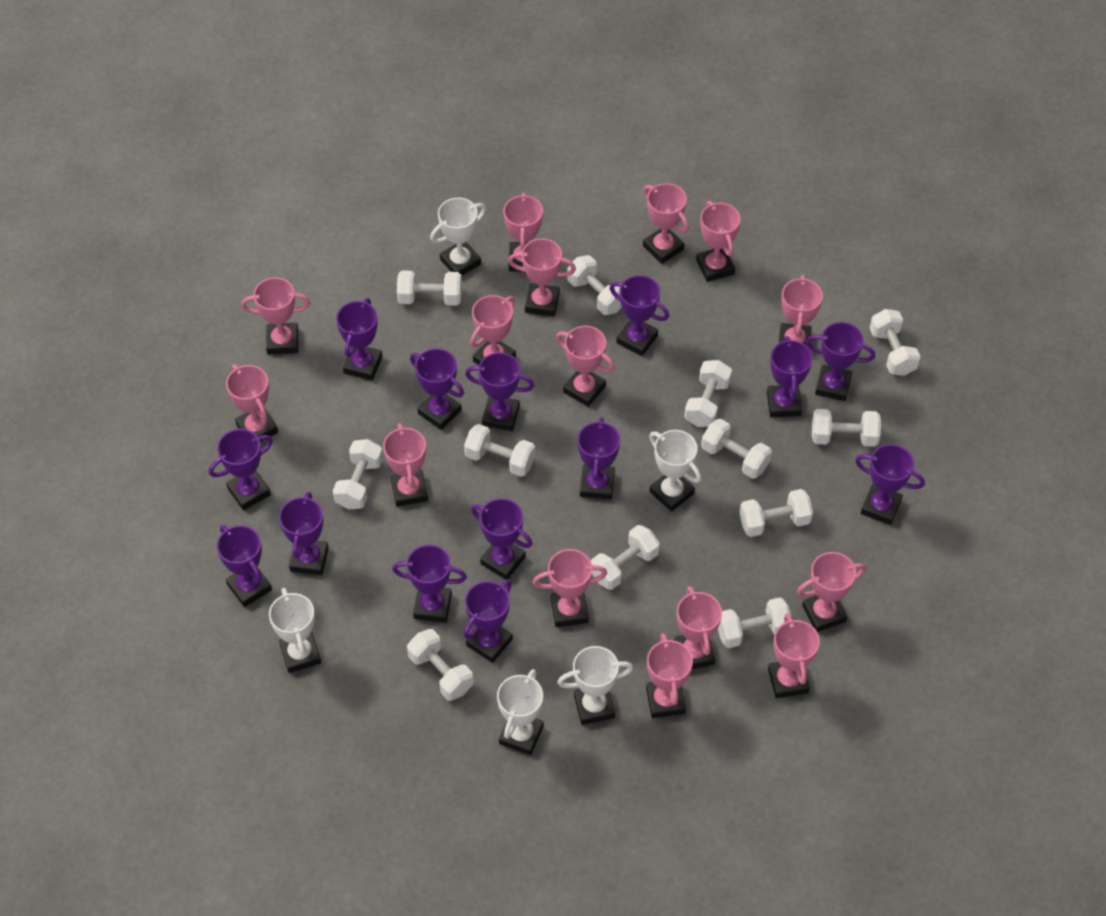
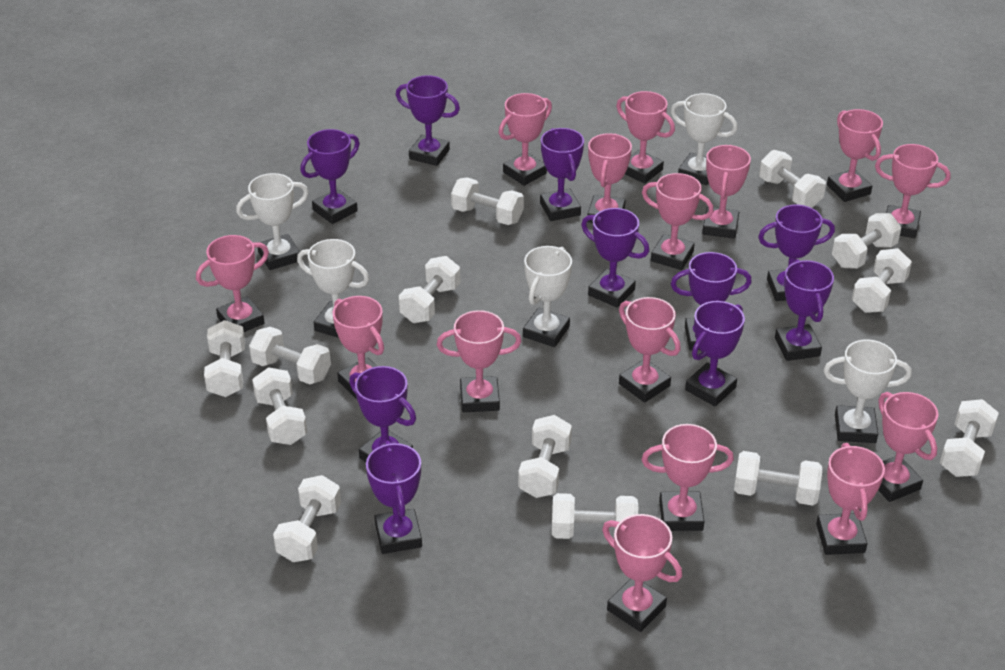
purple trophy: [209,429,273,510] [216,525,272,607] [279,492,329,575] [336,298,382,380] [392,545,467,623] [410,348,464,430] [463,580,513,663] [465,352,534,431] [471,498,533,580] [577,417,620,500] [610,275,669,356] [767,336,813,417] [806,322,875,401] [855,444,925,525] = 14 -> [300,129,360,224] [349,366,416,462] [366,441,422,554] [396,75,460,166] [540,128,584,221] [581,208,649,308] [671,252,752,351] [685,301,745,406] [758,205,835,301] [775,259,834,361] = 10
white dumbbell: [333,439,383,510] [397,270,462,306] [407,629,473,701] [464,424,535,477] [567,255,622,315] [591,525,660,590] [684,360,732,427] [701,419,772,479] [718,597,791,648] [739,489,813,537] [812,409,881,447] [870,309,920,376] = 12 -> [204,320,245,397] [249,327,331,384] [252,367,307,445] [273,475,341,562] [399,256,460,323] [451,178,524,225] [518,415,572,498] [552,493,638,539] [734,451,822,506] [759,150,826,208] [832,213,901,269] [852,248,912,313] [940,399,999,477] = 13

